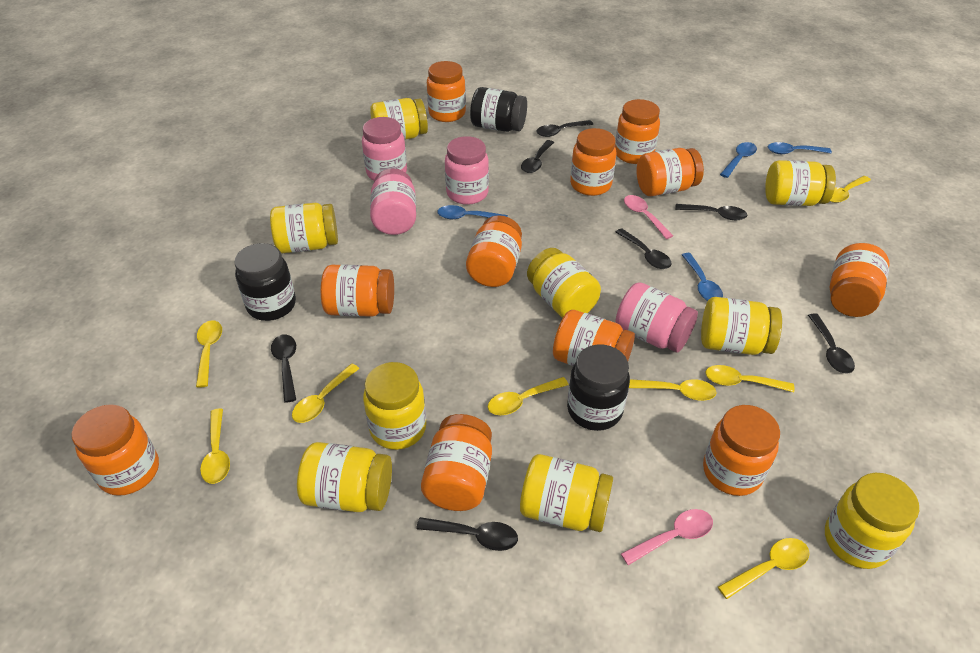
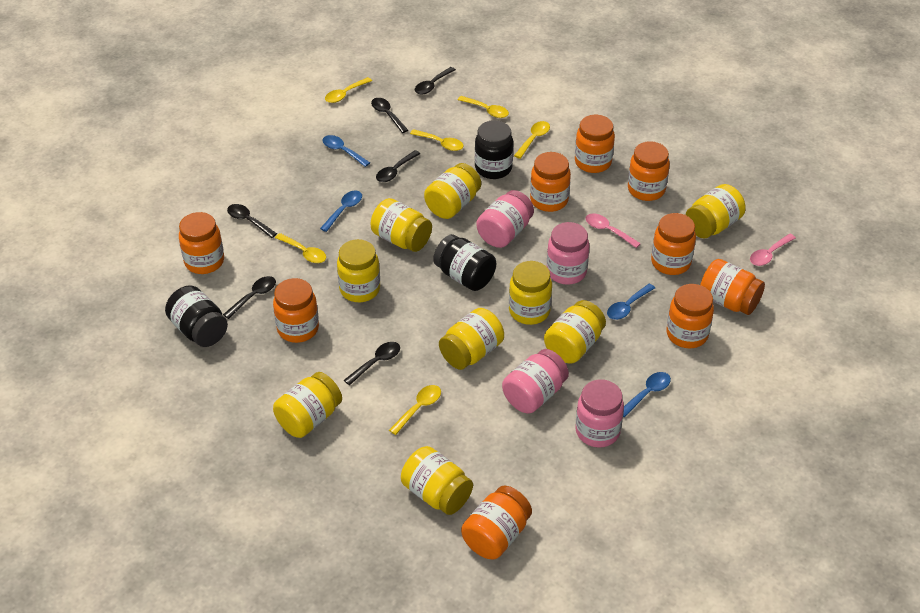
black spoon: [271,334,296,403] [416,517,518,551] [521,140,554,173] [536,120,593,137] [616,228,672,269] [675,204,747,220] [808,313,855,374] = 7 -> [223,276,276,319] [227,204,277,238] [344,342,400,385] [371,98,408,133] [376,150,420,182] [415,67,456,95] = 6
orange jar: [72,404,159,496] [321,265,394,317] [421,414,492,511] [427,61,466,122] [466,215,522,287] [553,310,635,366] [570,128,616,196] [615,99,660,164] [636,148,704,196] [703,405,780,496] [830,243,890,317] = 11 -> [179,212,224,274] [273,278,319,343] [461,486,532,559] [530,152,571,212] [575,115,615,173] [628,141,670,201] [651,213,696,275] [666,284,714,348] [700,259,765,315] = 9
yellow spoon: [196,320,222,388] [200,409,230,484] [292,364,360,423] [488,377,569,415] [629,379,717,401] [705,365,795,392] [718,538,810,599] [830,176,871,203] = 8 -> [275,233,326,263] [325,77,372,103] [389,385,441,435] [410,129,464,151] [458,96,509,118] [514,121,550,159] = 6

